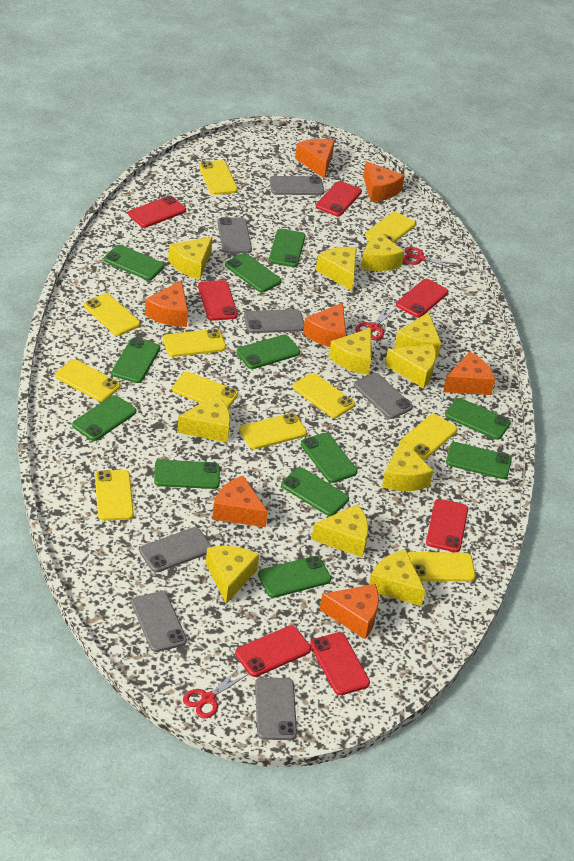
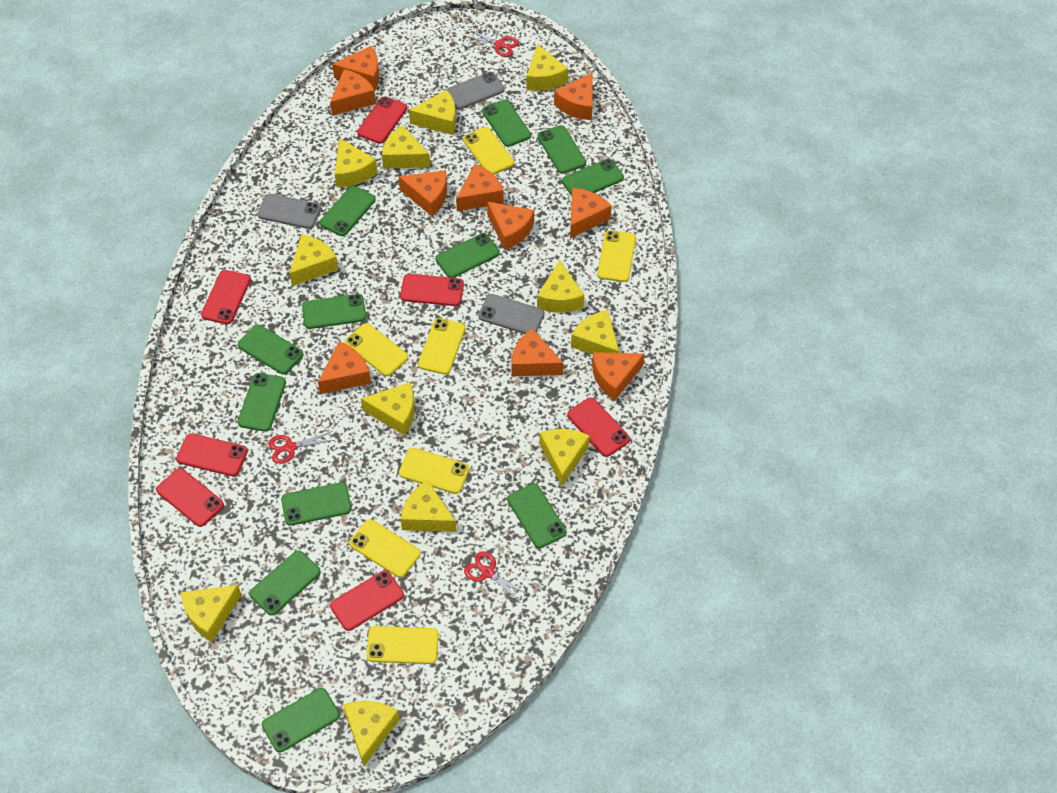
grey phone: [132,591,187,652] [139,527,212,573] [217,217,252,253] [244,309,304,333] [255,678,297,740] [269,176,324,195] [354,373,413,419] = 7 -> [257,194,321,229] [446,72,505,110] [478,294,545,334] = 3
orange cheese: [145,280,188,327] [212,476,268,527] [295,139,335,178] [303,303,346,347] [319,584,379,639] [363,161,405,202] [443,352,495,395] = 7 -> [318,342,371,394] [330,69,376,116] [332,46,379,90] [399,170,447,216] [456,164,504,211] [487,202,534,250] [511,328,563,376] [554,73,593,120] [570,188,612,238] [592,352,645,401] = 10
yellow cheese: [168,237,212,280] [177,395,230,443] [206,546,259,604] [311,504,368,557] [316,247,357,291] [329,328,371,375] [361,228,404,271] [369,550,425,606] [382,439,433,491] [385,344,436,388] [395,312,441,358] = 11 -> [181,585,242,642] [289,235,338,286] [335,138,378,187] [343,701,400,766] [361,382,415,435] [382,125,430,169] [401,480,457,532] [409,90,456,135] [526,44,568,91] [537,260,584,313] [539,429,590,486] [571,310,619,355] = 12
yellow phone: [55,359,120,402] [84,293,140,336] [95,470,134,521] [163,329,226,357] [172,372,238,409] [199,160,238,195] [239,413,307,449] [293,373,355,418] [365,212,416,243] [399,414,457,460] [408,552,476,582] = 11 -> [345,323,408,376] [349,519,421,578] [366,626,439,664] [399,448,470,494] [418,318,466,375] [463,127,514,175] [597,230,636,282] = 7

